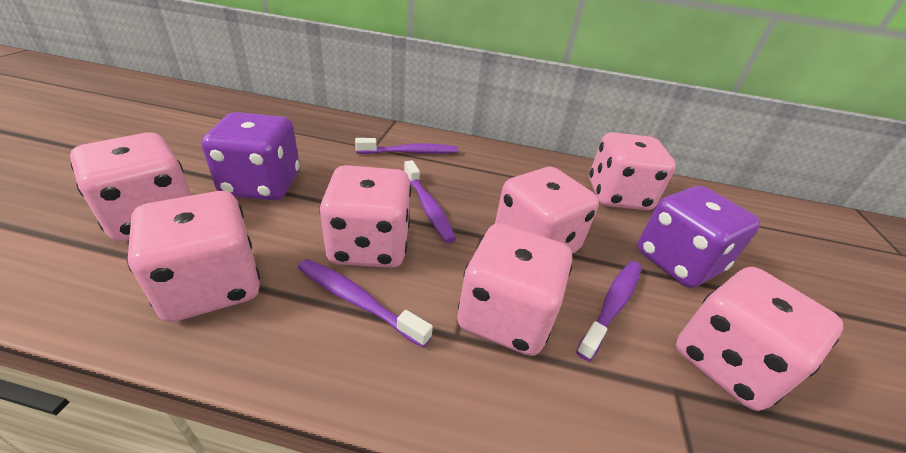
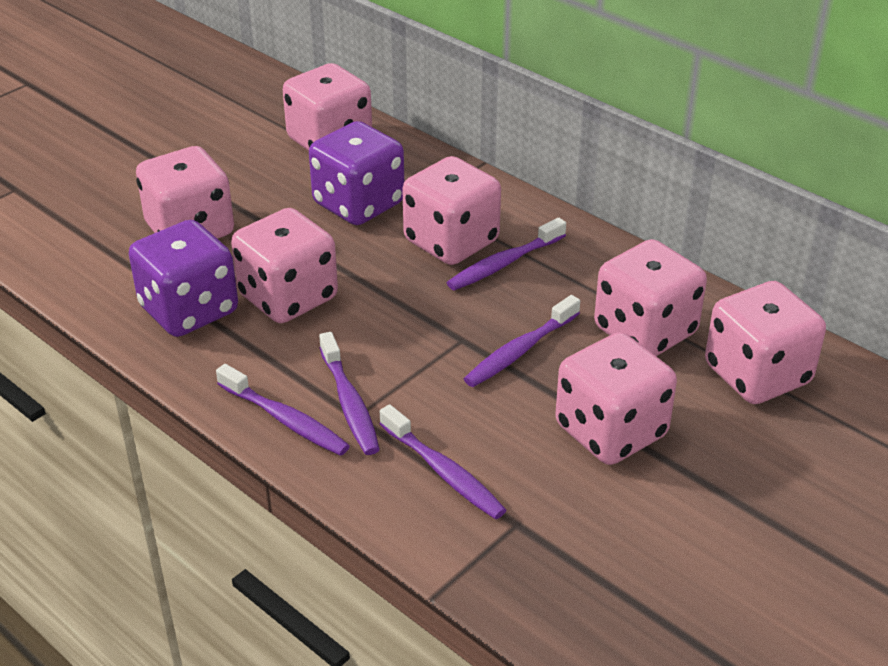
purple toothbrush: [298,259,433,348] [355,138,458,154] [404,160,456,243] [576,261,642,361] = 4 -> [216,364,350,456] [319,332,380,455] [380,404,506,519] [446,218,566,290] [464,295,580,387] = 5

